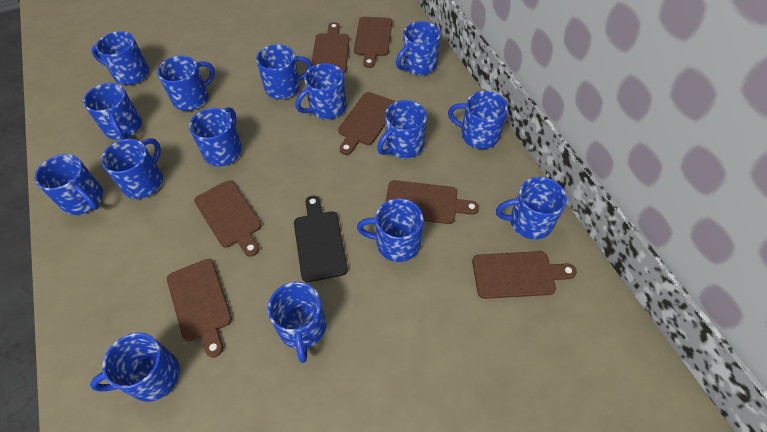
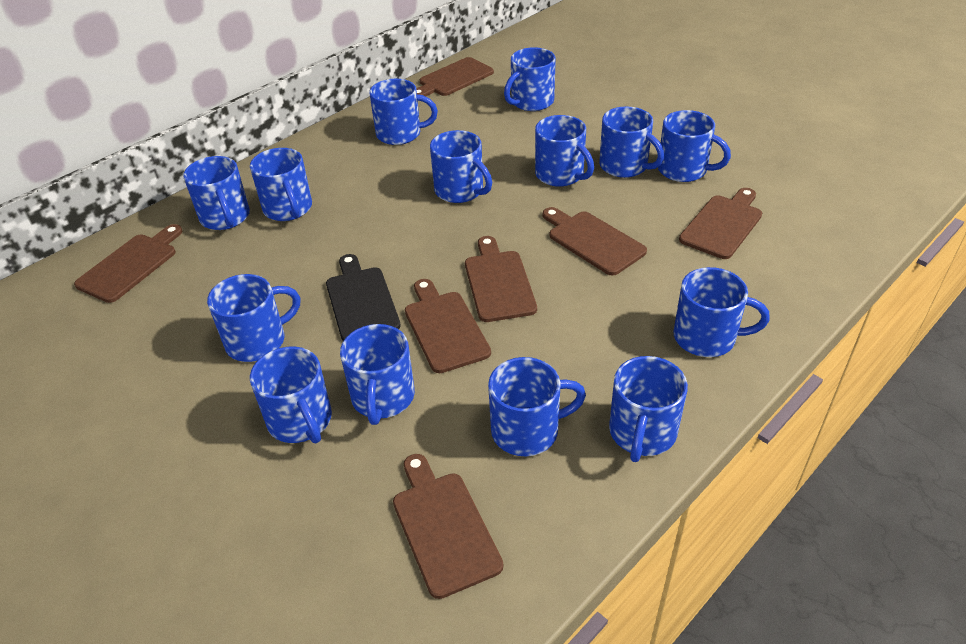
blue mug: [35,154,103,215] [83,83,142,140] [90,332,180,402] [91,31,149,85] [101,138,163,199] [157,56,215,111] [189,107,242,166] [256,44,312,99] [268,282,326,363] [295,63,346,119] [357,198,423,262] [377,100,427,158] [396,21,441,75] [448,91,508,149] [496,177,567,240] = 15 -> [183,156,250,230] [207,274,300,362] [250,148,312,221] [250,346,332,443] [340,324,415,425] [369,79,438,145] [430,130,492,203] [488,357,586,456] [504,47,556,111] [535,115,594,187] [599,106,664,178] [609,356,688,462] [658,110,731,182] [673,267,770,357] = 14

